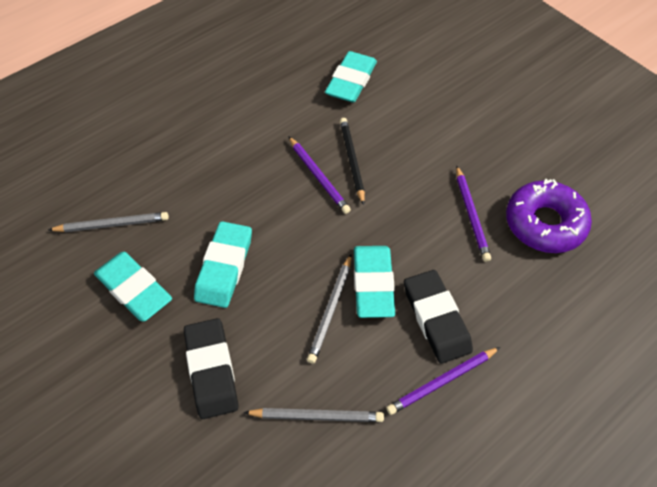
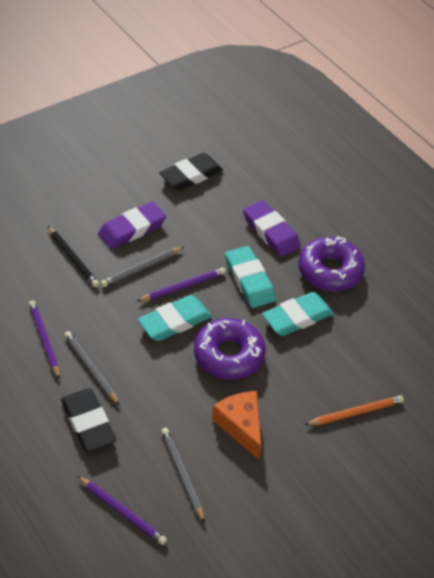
orange cheese: none = 0 -> [212,391,261,460] = 1
orange pencil: none = 0 -> [305,395,404,425] = 1
purple donut: [506,178,592,253] = 1 -> [194,318,266,379] [298,236,365,291] = 2
purple eraser: none = 0 -> [98,202,167,249] [243,200,301,257] = 2
turquoise eraser: [94,252,172,322] [194,221,252,308] [325,51,377,103] [354,246,395,318] = 4 -> [138,295,212,341] [225,246,276,308] [262,292,334,336] = 3

